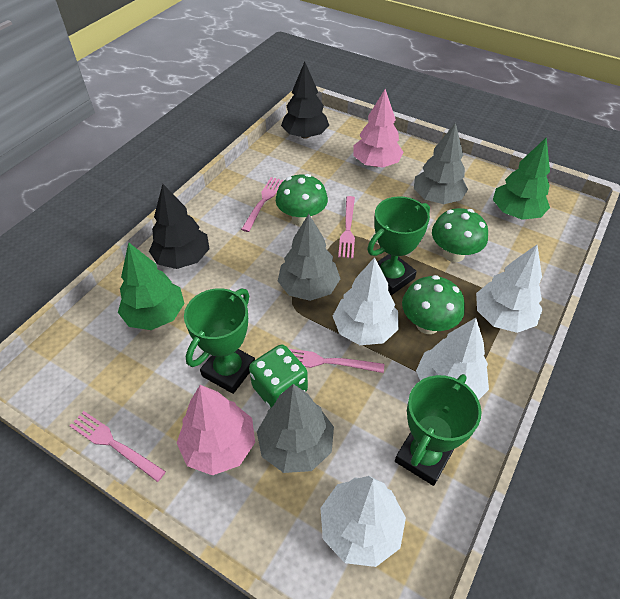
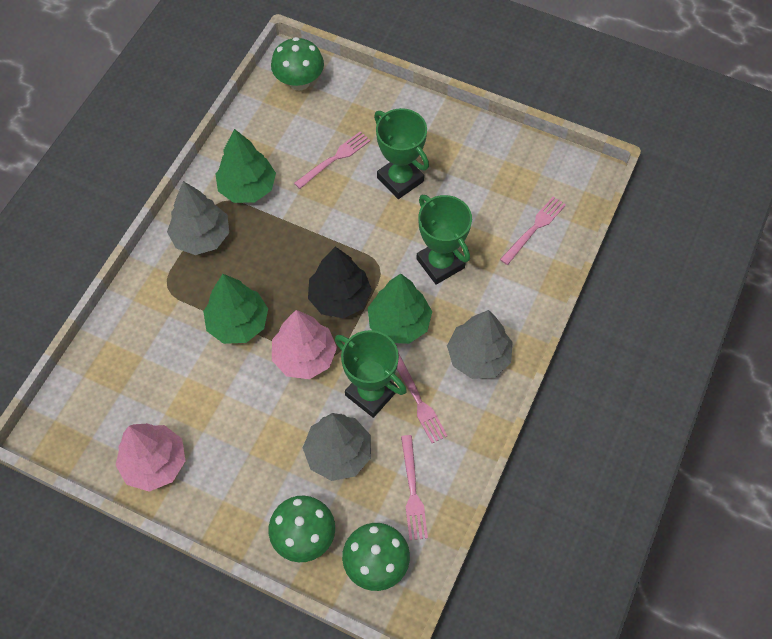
black tree: [149,184,209,269] [281,62,329,139] = 2 -> [308,247,372,318] = 1
green dice: [249,344,308,408] = 1 -> none = 0
green tree: [118,242,185,330] [493,137,550,220] = 2 -> [203,274,268,344] [216,129,276,203] [368,274,432,344] = 3
white tree: [321,476,406,567] [333,257,399,345] [416,318,489,400] [476,245,543,333] = 4 -> none = 0

